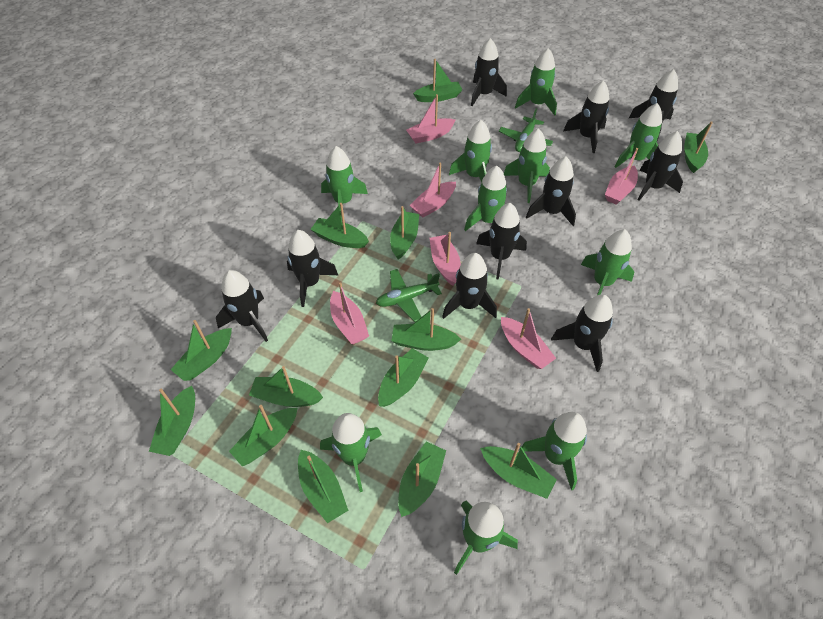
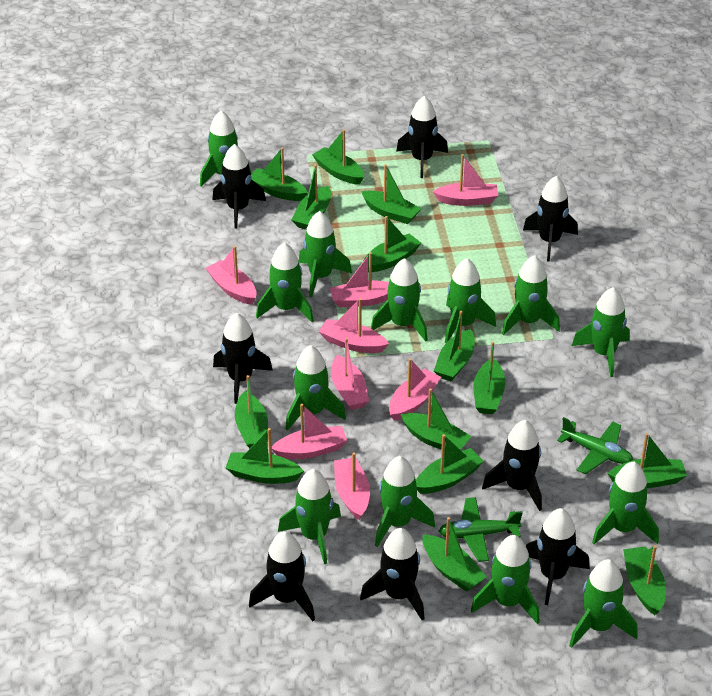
black rocket: [216,270,268,342] [287,230,338,307] [442,253,497,319] [471,38,507,106] [476,203,527,280] [526,156,576,226] [551,294,613,372] [563,80,609,153] [629,69,678,141] [638,131,683,201] = 10 -> [213,144,266,229] [213,313,273,404] [249,531,315,622] [360,528,425,620] [396,96,448,178] [482,420,542,511] [523,176,578,262] [526,508,590,605] = 8
green boat: [149,386,195,456] [170,320,232,381] [229,405,297,466] [249,366,323,407] [298,450,348,523] [311,203,369,248] [378,348,429,407] [390,206,419,259] [391,308,461,351] [398,441,446,517] [413,59,463,102] [480,443,557,499] [684,121,713,173] = 13 -> [226,428,304,484] [235,375,268,448] [251,147,307,201] [292,165,331,230] [312,129,364,185] [361,164,421,224] [364,216,421,272] [401,388,472,450] [416,434,484,494] [422,517,487,592] [434,311,475,382] [474,342,505,414] [608,433,687,488] [623,545,666,615] = 14
green rocket: [320,413,382,492] [321,146,368,217] [449,120,492,182] [454,500,518,575] [464,165,507,231] [504,128,550,203] [515,48,557,116] [522,412,587,490] [581,229,634,295] [615,103,662,168] = 10 -> [200,111,251,187] [256,242,314,322] [278,469,341,564] [286,345,346,431] [299,211,352,297] [371,258,428,342] [375,456,435,547] [445,258,496,343] [471,535,540,624] [502,255,560,335] [569,559,638,648] [572,287,630,377] [592,461,659,544] = 13
pink boat: [330,282,369,344] [406,94,455,144] [410,162,456,218] [430,232,461,286] [501,308,556,369] [605,148,638,205] = 6 -> [206,246,256,305] [272,404,348,459] [319,298,389,353] [330,252,389,307] [331,338,369,410] [334,452,370,520] [389,358,441,421] [433,154,498,206] = 8

